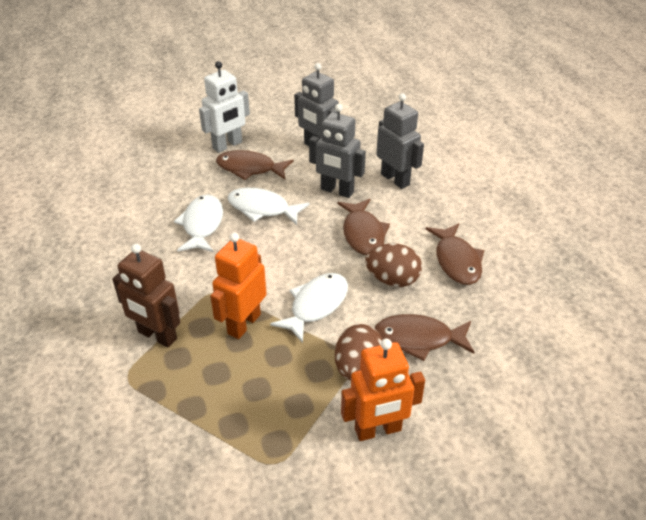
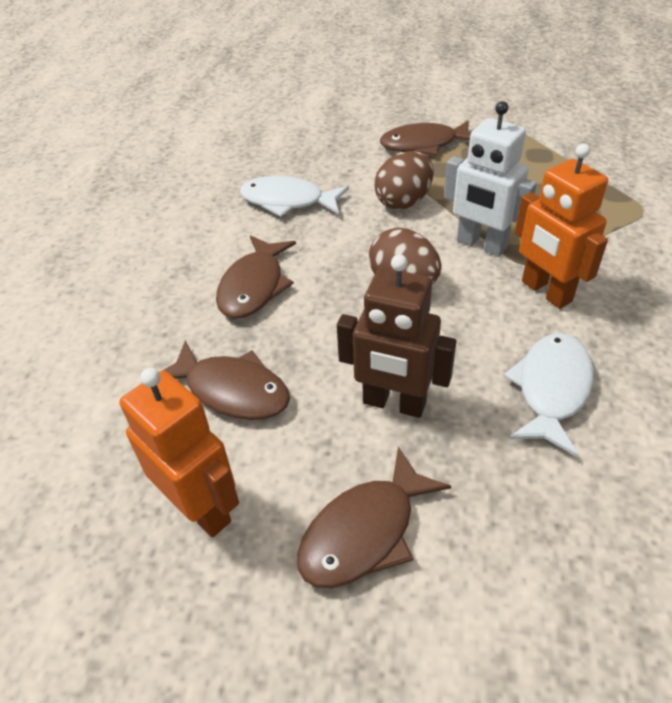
grey robot: [294,63,339,146] [309,104,366,198] [376,93,424,189] = 3 -> none = 0
white fish: [174,194,223,252] [227,188,310,225] [270,273,348,343] = 3 -> [240,176,349,217] [503,333,594,457] = 2

